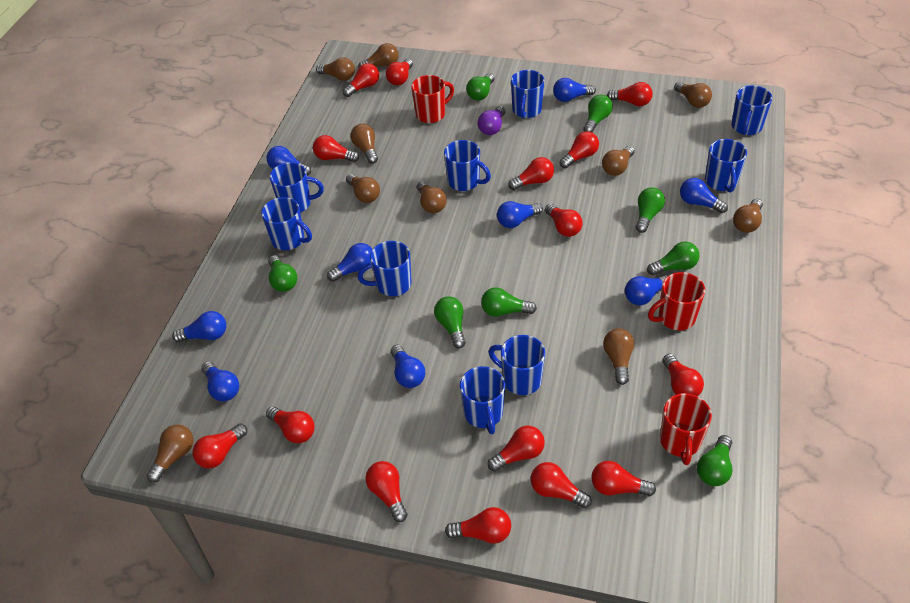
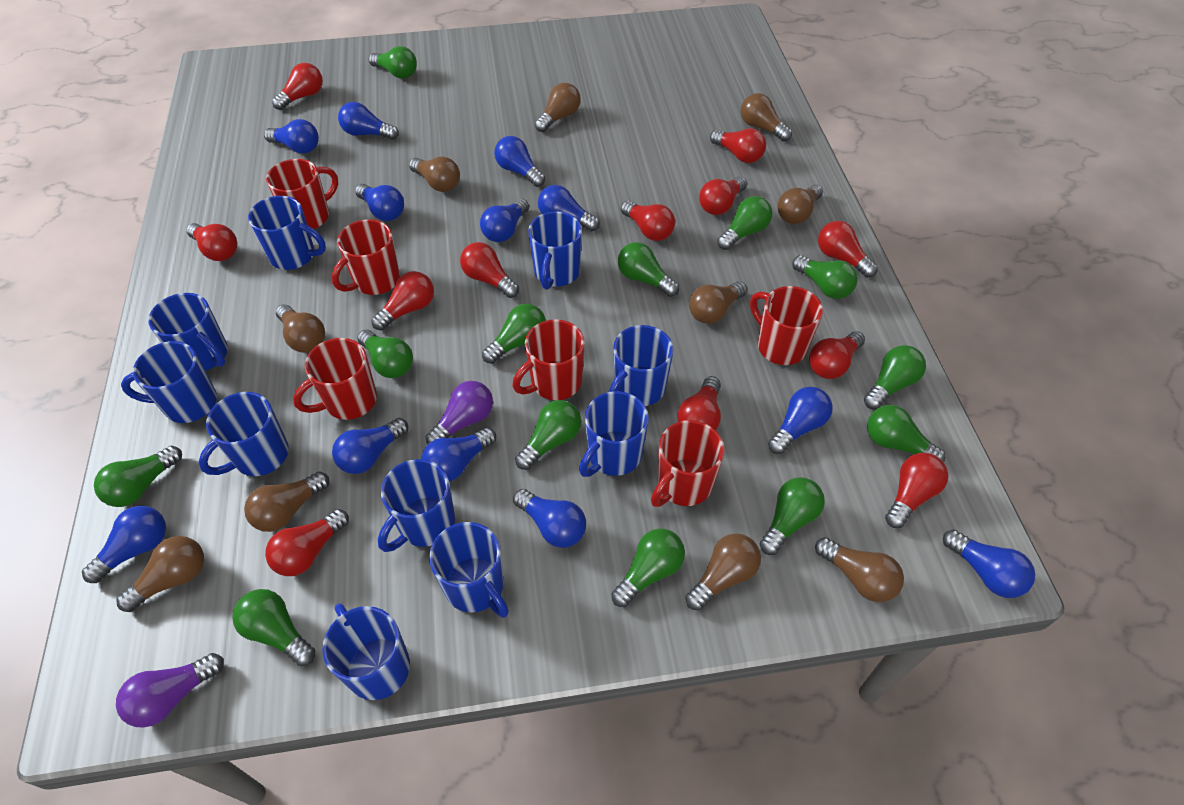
blue light bulb: [172,311,226,342] [201,362,239,402] [266,146,311,176] [327,243,373,282] [391,345,425,388] [497,201,543,228] [553,78,596,102] [625,275,668,305] [680,178,728,213] = 9 -> [82,506,166,583] [264,119,319,154] [332,418,408,474] [338,102,399,140] [355,184,404,221] [422,427,496,482] [480,199,529,242] [494,136,545,187] [513,489,586,548] [538,185,600,232] [768,387,833,454] [943,529,1035,598] = 12
blue mug: [261,197,312,250] [270,162,324,212] [358,241,412,296] [444,140,491,191] [460,366,505,434] [489,335,545,395] [511,70,545,118] [705,139,747,193] [731,85,772,135] = 9 -> [121,341,217,423] [148,293,228,371] [198,392,289,476] [248,196,326,270] [322,603,410,700] [378,459,455,552] [429,522,509,618] [528,211,582,290] [579,391,649,477] [609,325,674,406] = 10
green light bulb: [268,255,297,292] [434,296,466,348] [466,73,495,101] [481,287,537,317] [583,95,613,133] [636,187,665,233] [647,242,699,275] [697,435,732,486] = 8 -> [94,446,182,507] [232,589,315,666] [357,330,413,378] [369,46,417,79] [482,304,546,364] [515,400,581,470] [611,528,685,607] [618,242,679,297] [717,196,773,250] [760,477,825,555] [792,255,858,299] [864,345,926,409] [867,405,946,462] = 13
purple light bulb: [478,106,506,135] = 1 -> [116,653,224,728] [426,381,493,445] = 2
red light bulb: [193,423,247,468] [266,406,315,443] [313,135,359,162] [343,63,379,97] [365,461,408,522] [386,59,413,85] [445,507,511,544] [487,426,545,472] [508,157,554,190] [531,462,592,509] [545,204,582,237] [559,131,599,168] [591,461,656,496] [607,82,653,106] [662,354,704,396] = 15 -> [186,223,237,261] [265,509,349,576] [272,63,323,110] [371,271,434,330] [460,242,519,298] [621,201,675,241] [677,376,721,430] [699,176,747,215] [710,128,766,163] [809,331,865,379] [818,221,878,278] [885,453,949,528] = 12
red mug: [411,75,454,123] [648,272,705,330] [660,393,712,465] = 3 -> [266,159,338,229] [293,338,377,420] [332,219,400,295] [512,319,585,400] [651,420,725,507] [750,286,823,365] = 6

